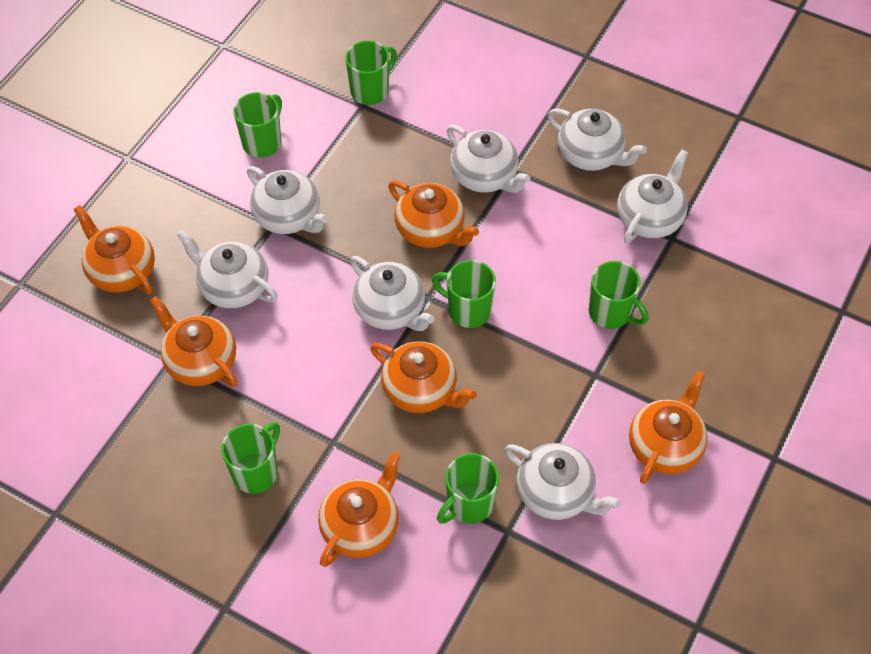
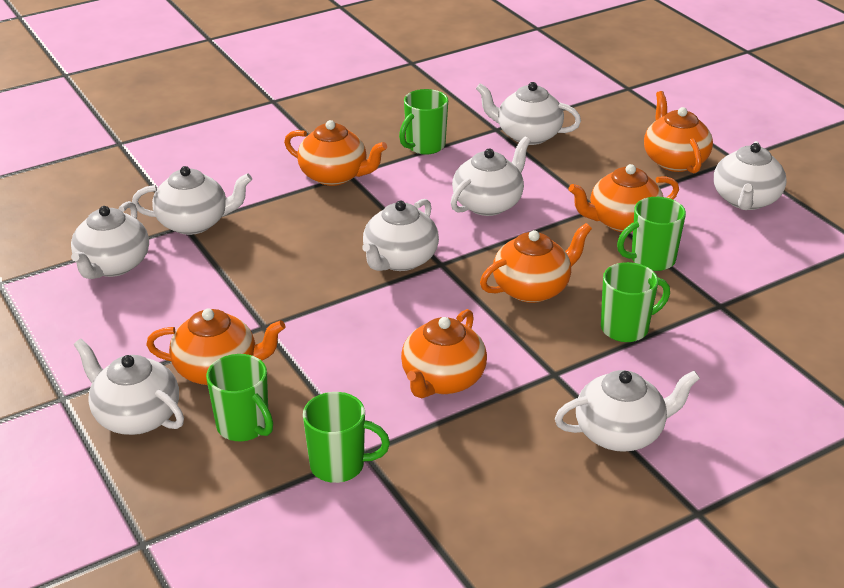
green mug: [221,422,280,494] [233,92,282,158] [346,41,397,105] [432,260,496,328] [437,453,499,524] [589,261,648,329] = 6 -> [206,354,273,441] [303,392,390,483] [399,89,448,155] [601,262,670,342] [617,197,686,271] = 5
white teapot: [177,230,278,308] [247,166,328,234] [350,256,434,331] [447,125,531,193] [505,443,621,520] [548,108,647,171] [617,149,688,243] = 7 -> [71,201,149,279] [74,339,184,435] [132,166,252,235] [362,199,439,271] [451,136,531,216] [476,82,581,145] [555,370,700,452] [714,141,787,210] = 8

